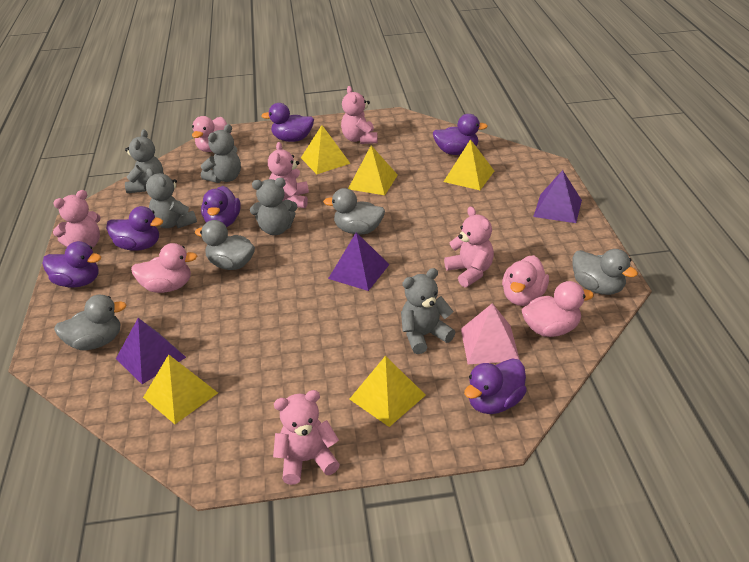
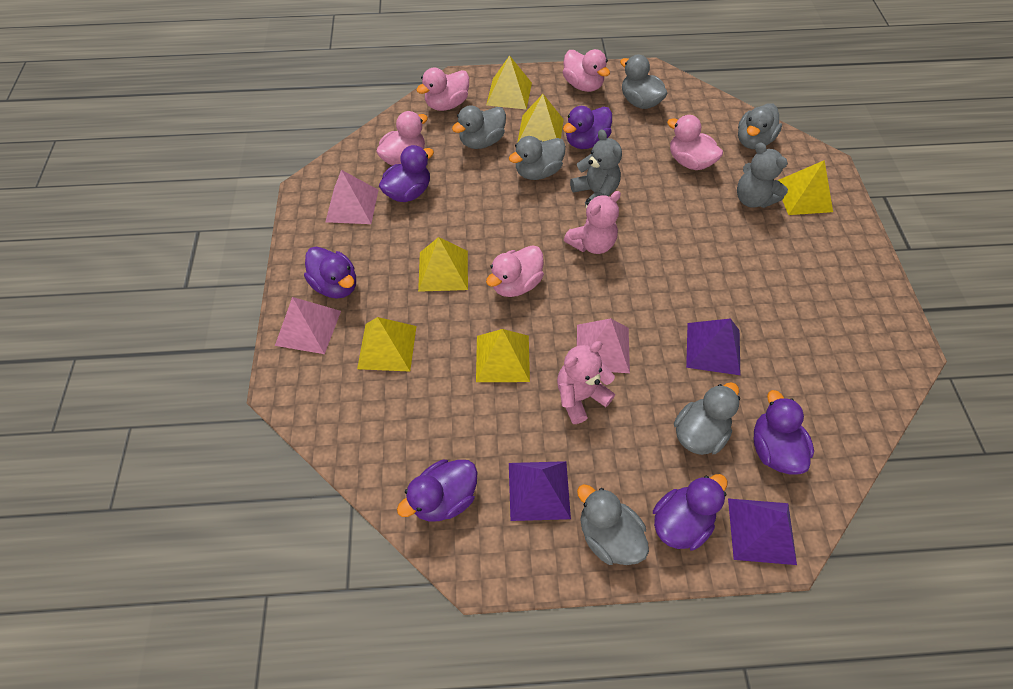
grey duck: [54,295,126,350] [195,220,255,270] [323,188,385,235] [572,249,638,295] = 4 -> [452,105,506,149] [509,136,566,180] [577,484,649,565] [620,55,667,109] [674,382,740,455] [738,103,782,149] = 6
grey teddy bear: [125,129,164,193] [146,168,197,228] [201,124,241,183] [250,178,297,235] [401,268,456,354] = 5 -> [570,129,622,206] [737,143,788,208] = 2
pink duck: [131,243,197,293] [192,116,231,152] [502,255,549,306] [522,281,594,337] = 4 -> [376,111,428,166] [416,68,469,111] [486,245,544,297] [563,49,610,92] [667,115,723,170] = 5
pink pyramid: [461,303,520,364] = 1 -> [275,297,341,354] [325,170,378,224] [577,318,630,373] = 3
pink teddy bear: [53,190,101,248] [268,142,309,208] [273,390,340,485] [341,86,378,144] [444,206,494,287] = 5 -> [557,341,615,424] [564,191,621,254] = 2
yellow pyramid: [143,355,218,424] [301,125,351,174] [348,145,398,195] [350,356,426,427] [444,139,494,190] = 5 -> [357,317,416,372] [418,237,468,292] [476,329,530,382] [486,55,532,110] [517,94,564,143] [778,160,833,215] = 6

